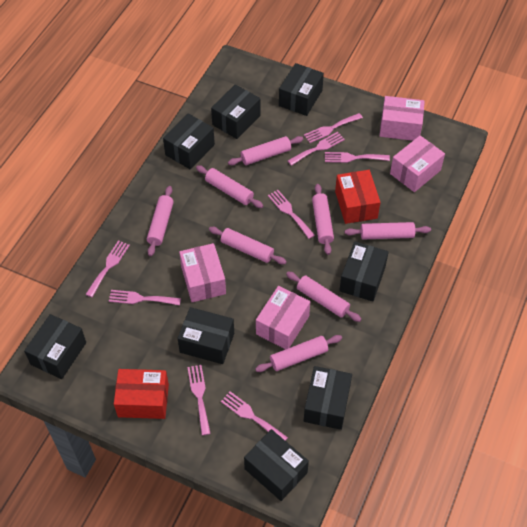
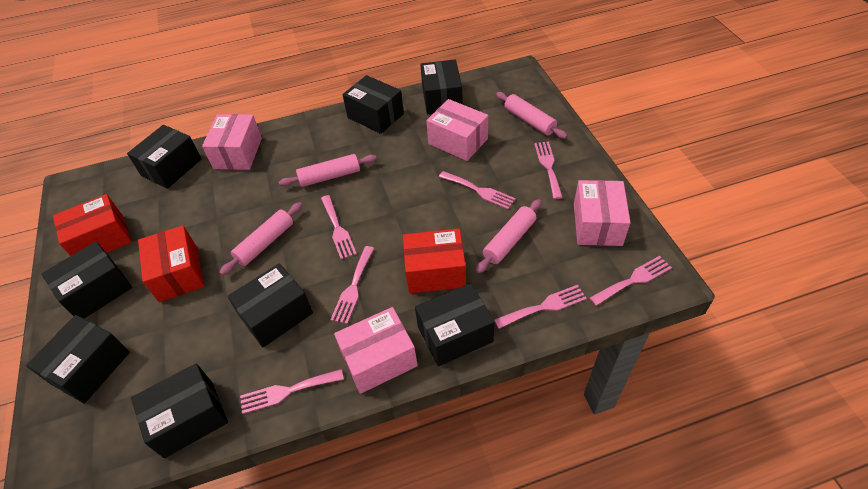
pink fork: [85,240,130,297] [109,290,181,305] [187,365,211,435] [221,391,288,441] [268,190,315,239] [288,132,345,166] [304,113,363,143] [325,152,390,163] = 8 -> [240,369,344,414] [321,195,357,259] [330,246,374,324] [439,171,516,209] [494,285,587,329] [534,142,563,199] [589,256,672,306] = 7
pink rolling pin: [147,186,174,256] [196,165,263,208] [209,227,287,264] [228,136,303,166] [255,335,342,372] [286,272,362,322] [312,184,334,255] [345,222,431,239] = 8 -> [219,202,302,275] [279,154,377,187] [476,199,541,273] [496,92,567,139] = 4
red box: [114,369,169,419] [335,170,381,224] = 2 -> [53,194,132,256] [138,225,204,302] [403,229,466,293] = 3

